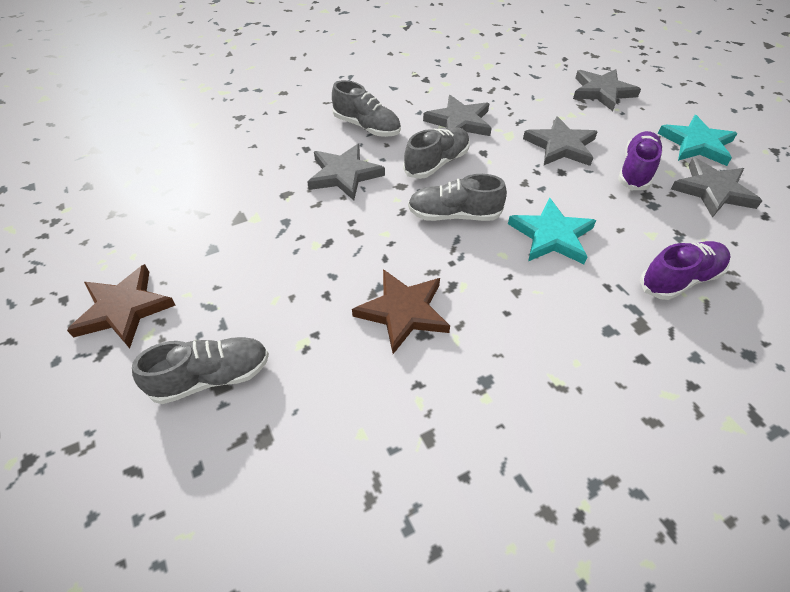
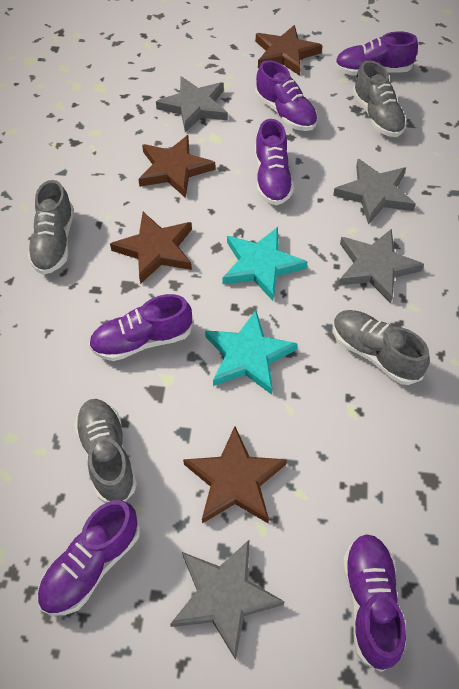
brown star: [67,264,176,348] [352,269,450,354] = 2 -> [110,212,192,284] [138,135,215,198] [183,426,287,524] [256,25,323,76] = 4
grey star: [308,144,385,200] [423,95,492,136] [523,116,598,166] [573,69,641,111] [671,158,762,218] = 5 -> [156,76,228,132] [170,540,285,660] [333,159,416,225] [339,229,424,303] = 4
purple shoe: [618,131,663,190] [640,241,731,300] = 2 -> [37,500,140,615] [89,294,193,361] [255,60,318,131] [255,119,294,205] [335,31,418,75] [343,534,406,672] = 6

